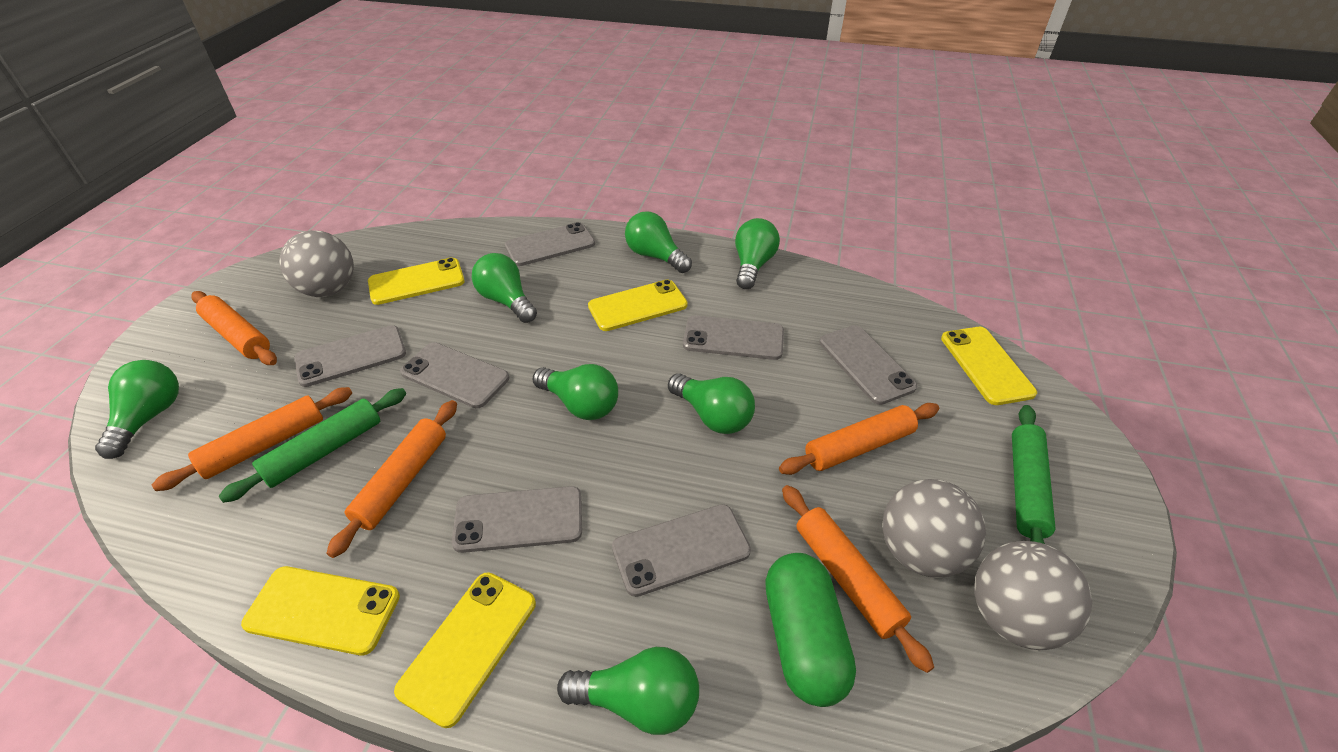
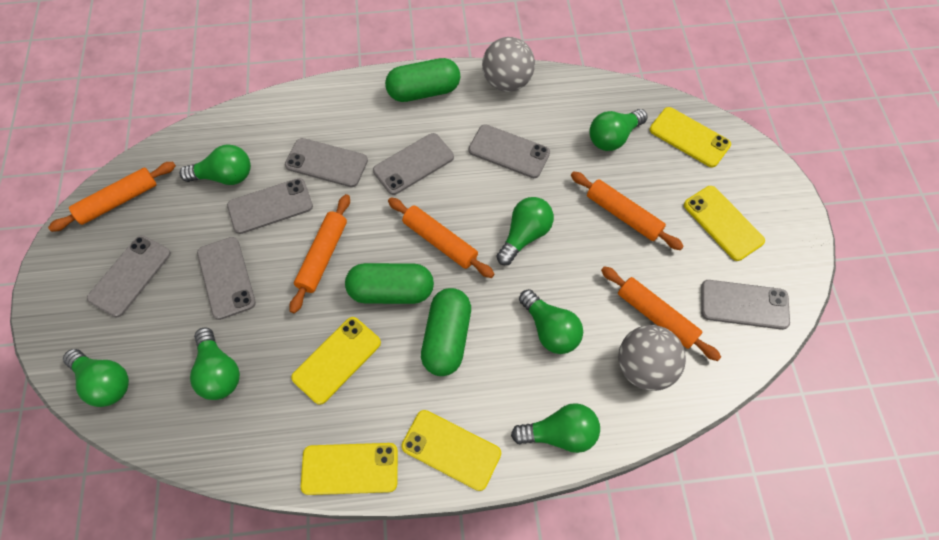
green capsule: [765,553,856,707] = 1 -> [345,263,434,304] [385,58,460,102] [421,288,471,376] = 3
green rolling pin: [218,388,406,503] [1012,405,1056,544] = 2 -> none = 0
grey ball: [279,230,354,297] [882,479,986,578] [974,541,1092,650] = 3 -> [482,37,535,92] [618,325,686,391] = 2

